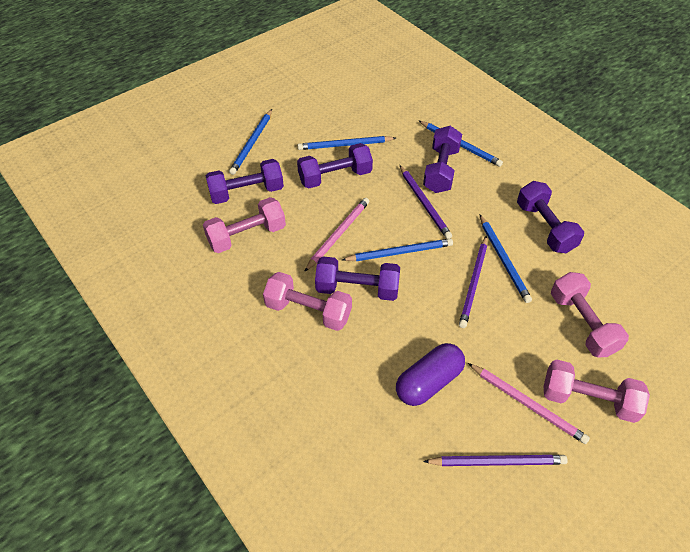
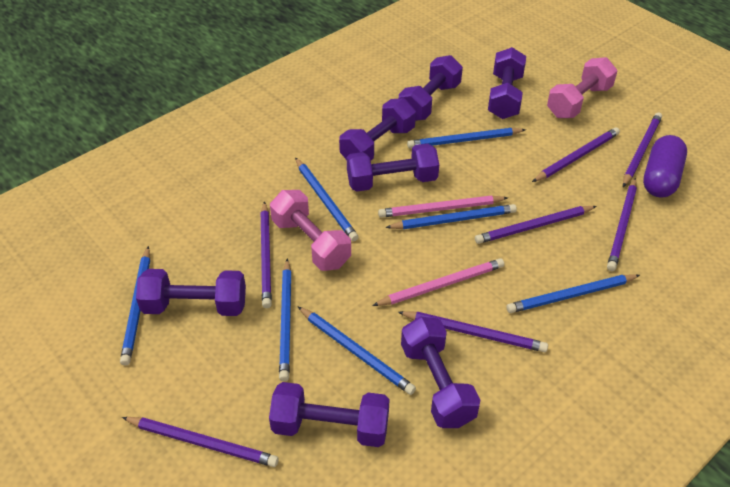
blue pencil: [229,109,272,175] [298,136,396,150] [342,239,453,261] [419,121,503,167] [479,214,532,303] = 5 -> [120,246,150,366] [279,258,291,381] [295,158,358,242] [298,307,416,395] [385,204,517,229] [407,128,526,148] [506,274,640,313] = 7
pink dumbbell: [203,197,286,253] [263,272,352,331] [544,359,650,423] [551,272,629,357] = 4 -> [270,190,351,271] [547,57,617,118] = 2
purple dumbbell: [206,159,284,204] [297,143,373,188] [315,256,400,301] [423,126,462,193] [517,181,584,253] = 5 -> [136,269,246,316] [269,382,389,447] [339,98,416,161] [347,143,439,192] [399,55,463,121] [401,317,480,428] [488,47,526,119] = 7
purple pencil: [400,165,452,239] [423,455,568,466] [459,236,487,328] = 3 -> [122,417,279,467] [260,201,272,308] [398,311,548,352] [475,206,597,244] [532,127,620,182] [607,178,637,271] [623,113,662,187] = 7

